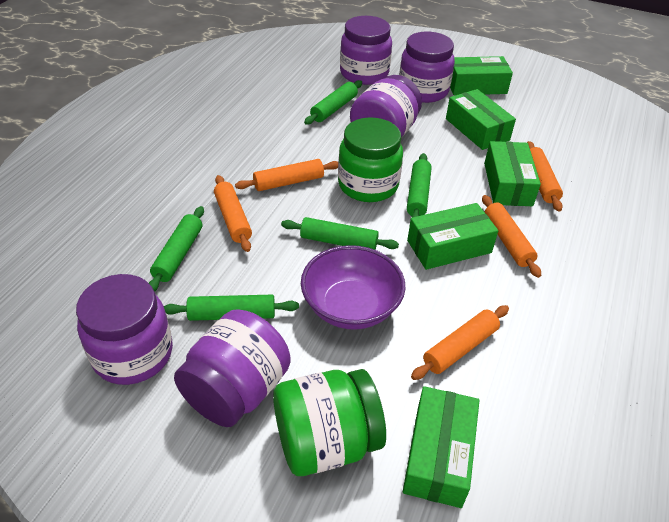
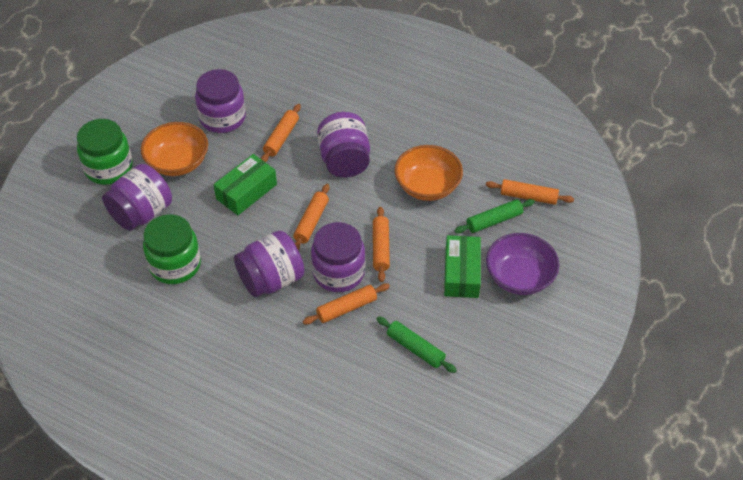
green box: [403,386,480,508] [407,203,498,270] [446,89,516,150] [450,56,513,95] [484,141,541,206] = 5 -> [213,154,277,215] [444,235,481,298] = 2
green rolling pin: [149,206,204,292] [164,295,299,321] [281,217,399,250] [304,80,362,125] [407,153,432,218] = 5 -> [377,316,457,373] [454,199,535,233] = 2
orange bowl: none = 0 -> [141,122,208,176] [394,145,463,201] = 2

